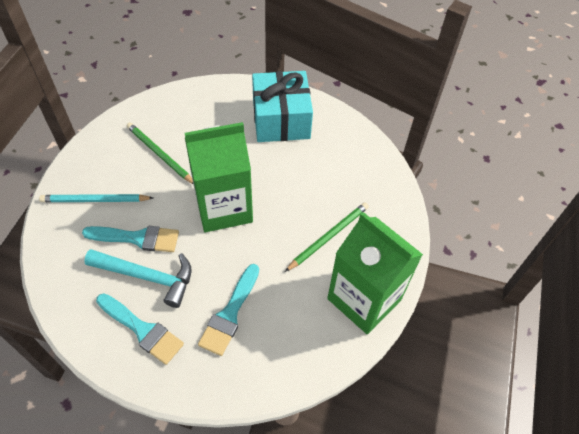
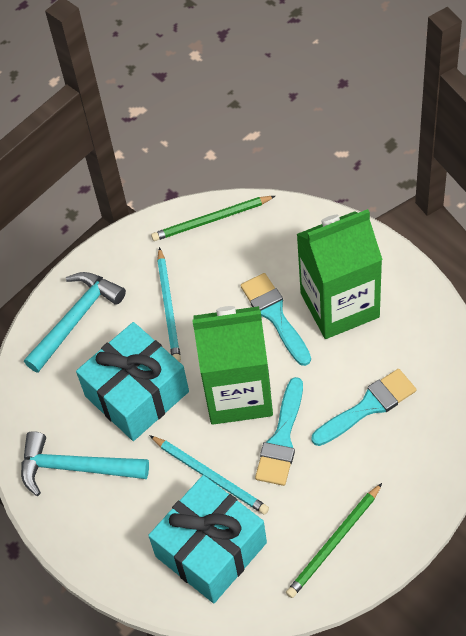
turquoise gift: [252,71,313,142] = 1 -> [76,322,189,441] [148,475,267,603] = 2
turquoise hammer: [84,249,191,308] = 1 -> [21,431,149,496] [24,272,126,373] = 2
turquoise pencil: [39,194,153,202] = 1 -> [149,435,269,515] [157,247,181,362] = 2

